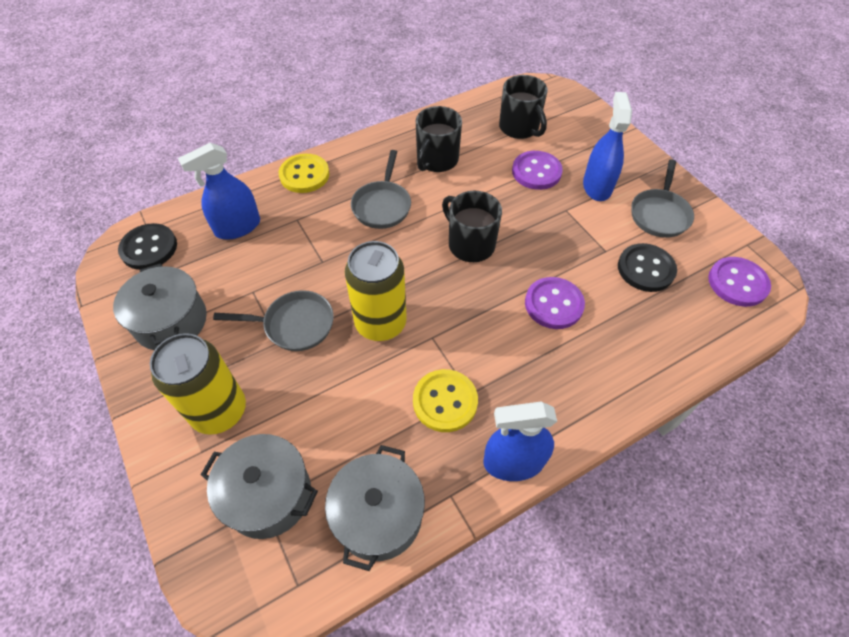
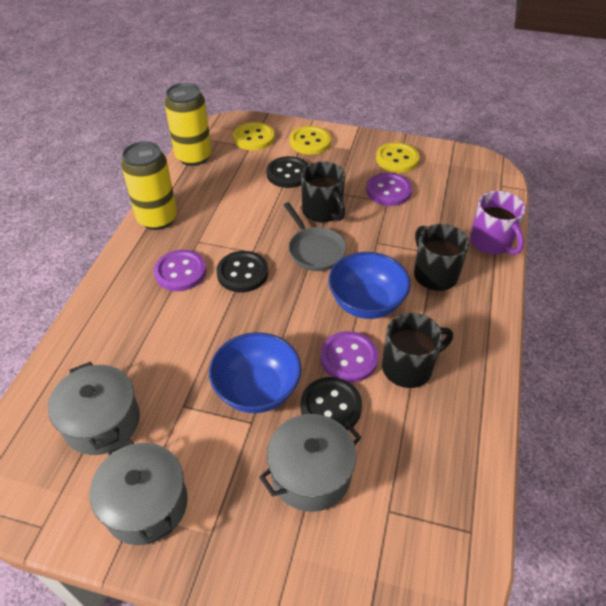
black button: [118,223,177,270] [618,243,677,292] = 2 -> [216,251,268,292] [266,156,309,188] [301,377,362,431] = 3
blue bowl: none = 0 -> [209,332,302,413] [329,252,411,319] = 2
blue spray bottle: [178,143,260,239] [483,402,557,481] [583,92,632,201] = 3 -> none = 0
grey pan: [213,290,334,351] [351,150,411,229] [631,159,694,238] = 3 -> [284,202,347,271] = 1
purple mug: none = 0 -> [470,191,526,255] = 1
yellow button: [279,154,329,193] [413,369,478,432] = 2 -> [233,122,274,150] [290,126,331,155] [376,142,419,173] = 3

